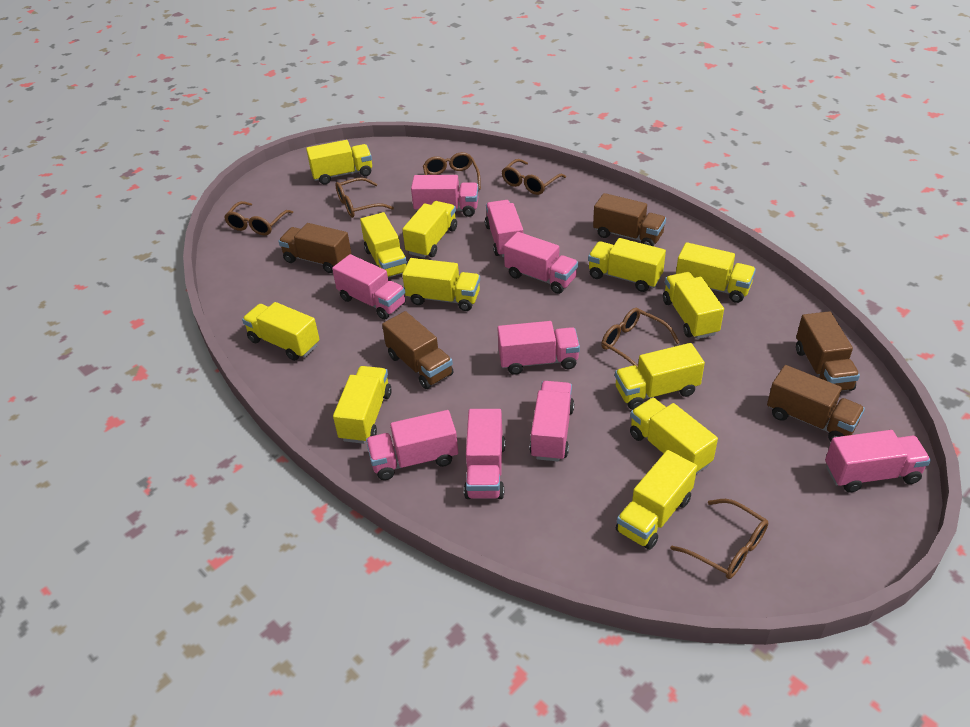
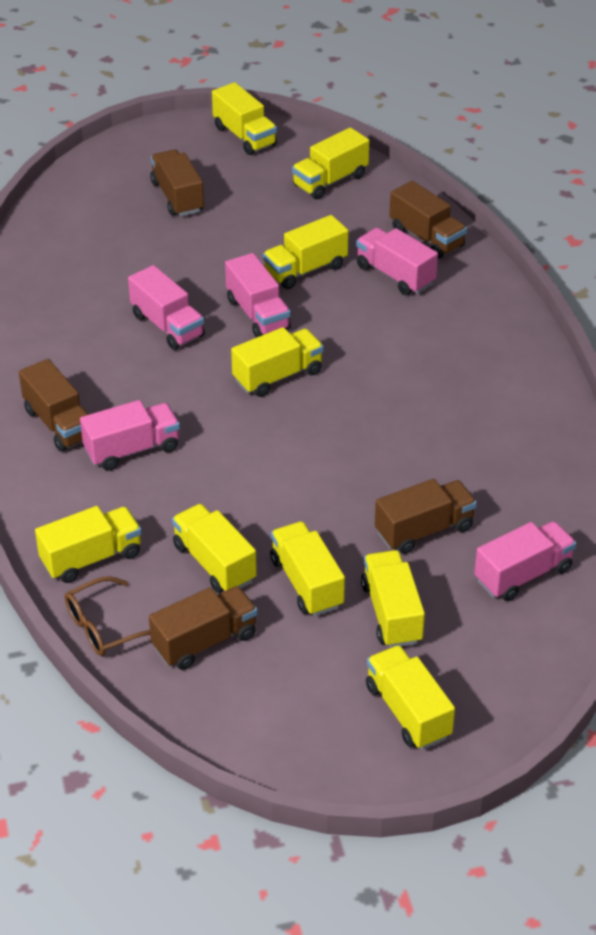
brown glasses: [224,201,293,235] [335,177,394,218] [423,152,481,190] [502,159,566,195] [601,308,680,367] [670,499,768,579] = 6 -> [65,576,150,656] = 1
pink truck: [332,254,406,320] [366,410,458,480] [411,175,479,217] [464,409,505,499] [485,200,523,257] [498,321,580,375] [504,232,578,294] [529,381,574,461] [825,430,931,493] = 9 -> [80,400,180,471] [128,265,205,350] [225,253,291,338] [356,228,438,295] [474,521,576,601] = 5
yellow truck: [242,302,320,361] [306,140,372,185] [333,366,392,444] [360,212,407,278] [402,201,457,258] [402,258,480,311] [588,238,666,292] [615,343,705,410] [616,450,697,550] [630,398,718,474] [663,272,724,339] [676,242,756,303] = 12 -> [35,506,142,583] [172,504,257,593] [212,82,277,155] [231,327,324,397] [263,215,349,289] [270,521,345,616] [292,127,369,199] [361,550,425,648] [366,645,455,750] = 9

